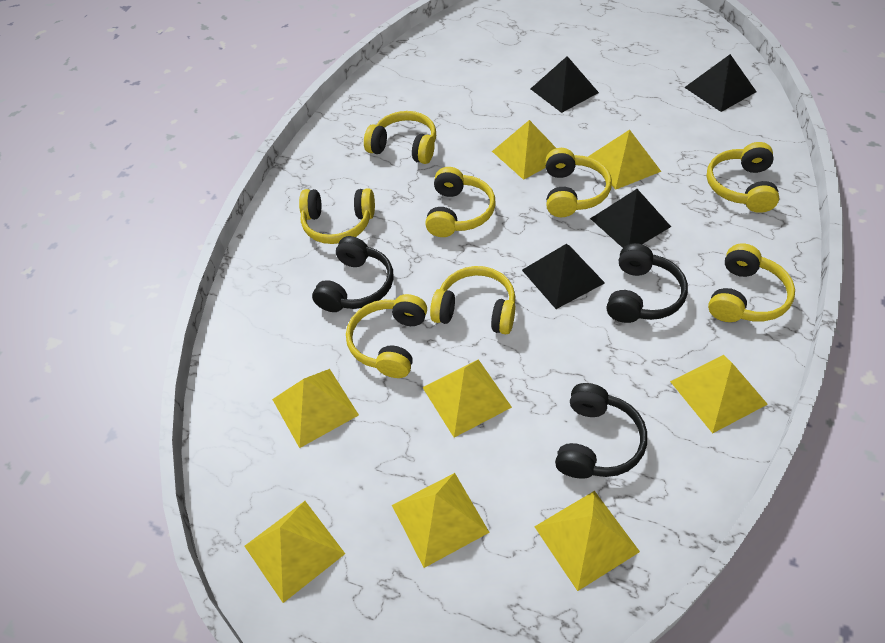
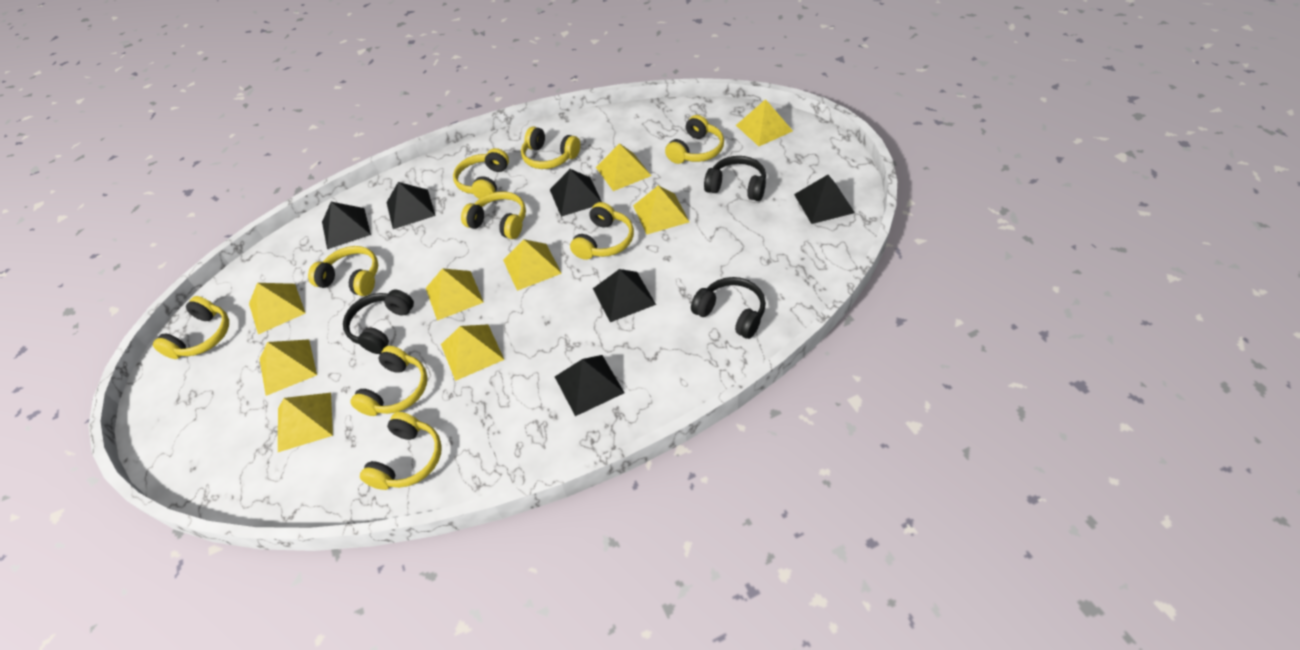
black pyramid: [522,244,605,309] [531,56,599,113] [590,189,671,248] [684,54,756,112] = 4 -> [322,202,371,249] [386,182,436,229] [550,169,602,217] [555,355,625,416] [593,269,656,322] [794,175,855,224] = 6
yellow headphones: [299,189,375,244] [346,294,427,378] [364,111,436,164] [425,167,496,237] [430,266,515,334] [545,148,612,217] [706,142,779,213] [708,243,795,322] = 8 -> [153,296,229,359] [308,246,378,296] [350,346,428,416] [360,412,442,490] [453,148,509,199] [461,191,526,239] [521,126,580,169] [570,202,634,260] [665,115,724,164] = 9
yellow pyramid: [245,501,345,603] [272,369,359,448] [392,473,490,568] [422,359,512,438] [492,120,556,180] [534,491,640,591] [588,130,662,190] [670,355,768,433] = 8 -> [249,283,305,334] [260,339,317,396] [278,393,333,452] [426,268,484,321] [441,324,504,381] [503,239,562,291] [596,143,651,191] [633,185,689,235] [736,99,793,146] = 9

